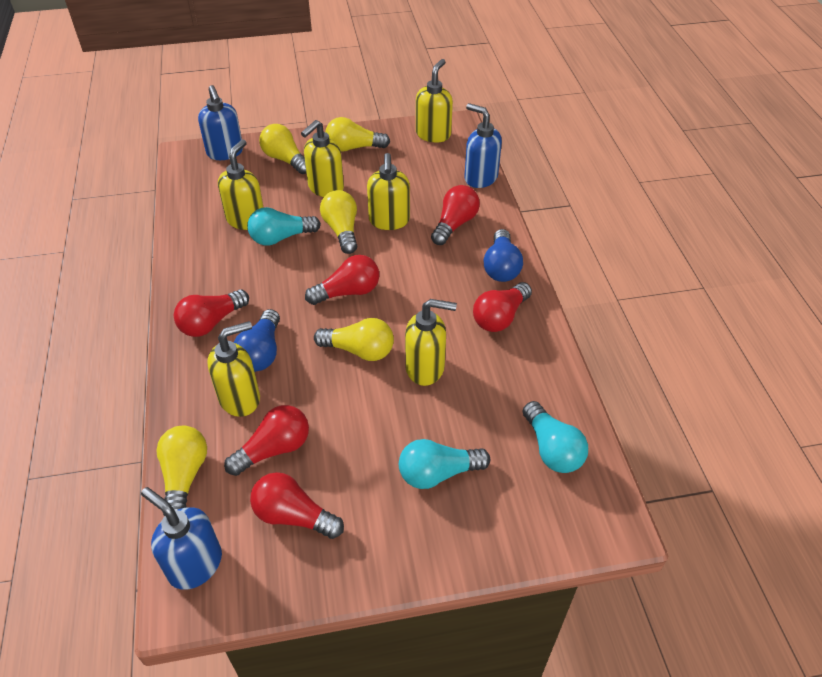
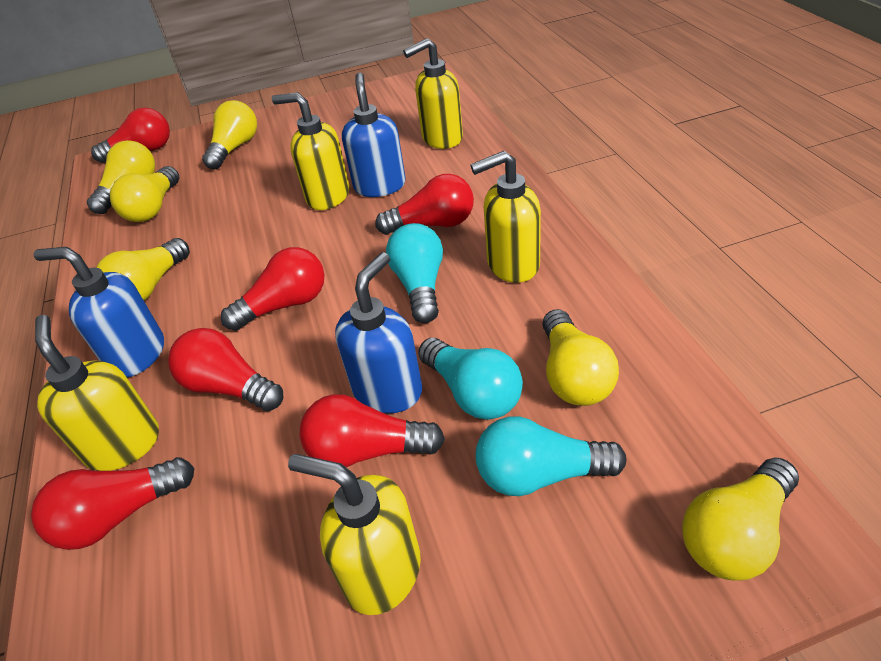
blue light bulb: [233,309,280,372] [484,229,523,282] = 2 -> none = 0
yellow light bulb: [156,426,207,516] [259,124,306,174] [314,318,394,361] [320,190,358,254] [325,117,390,152] = 5 -> [87,140,155,214] [96,238,190,301] [110,166,179,222] [202,100,257,169] [542,309,619,406] [682,457,799,580] = 6
yellow soap dispenser: [207,321,260,417] [218,139,264,230] [301,120,344,197] [367,153,410,230] [405,299,457,386] [416,59,453,142] = 6 -> [35,315,159,471] [272,92,350,210] [288,454,421,615] [403,38,463,149] [471,151,541,283] = 5

